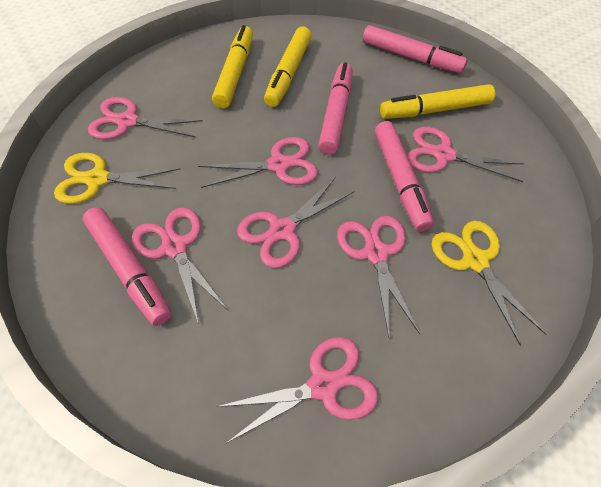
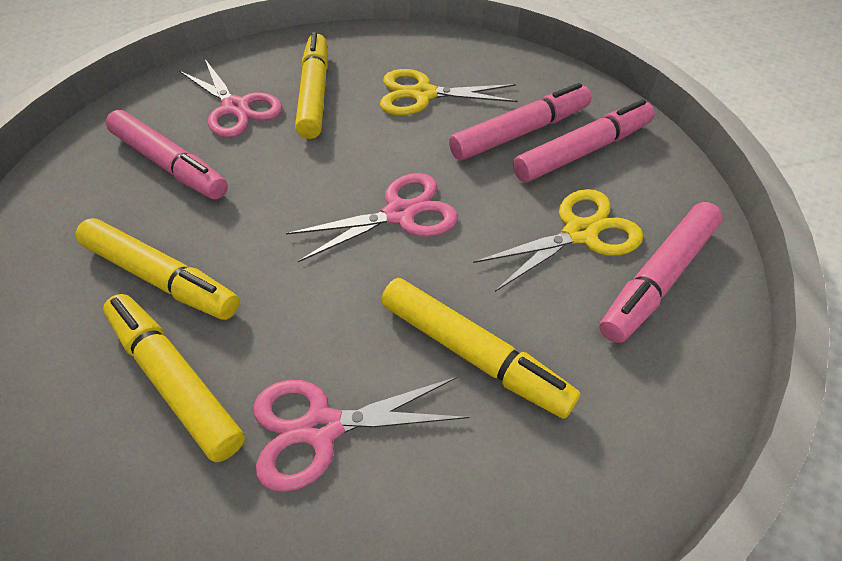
pink scissors: [88,97,203,140] [132,207,228,324] [198,137,318,188] [216,337,378,443] [237,177,354,268] [337,216,420,336] [407,127,524,182] = 7 -> [179,59,282,138] [253,377,470,492] [286,173,458,262] = 3
yellow marker: [212,25,253,109] [264,27,312,107] [380,84,495,119] = 3 -> [76,218,240,320] [103,294,245,462] [295,32,328,139] [381,278,580,419] = 4

